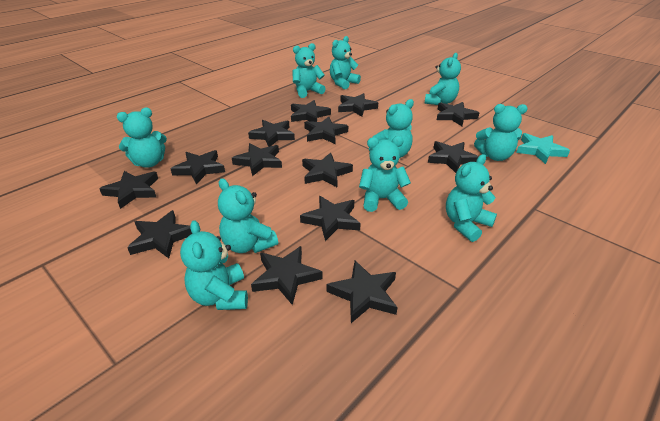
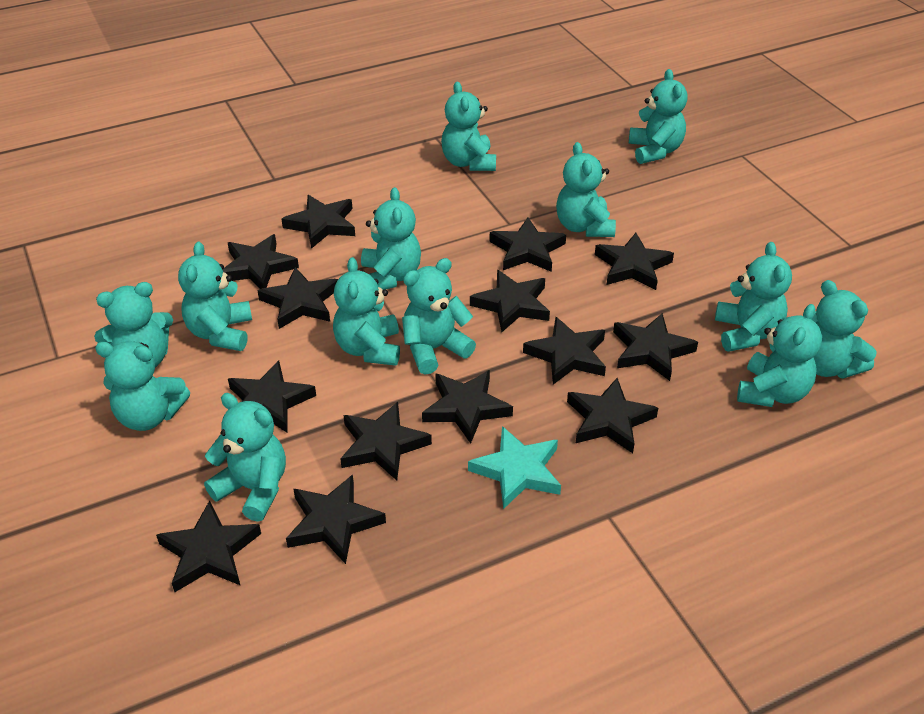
turquoise teddy bear: [117,108,167,167] [180,220,248,310] [218,178,278,253] [293,43,326,98] [330,36,361,89] [359,136,411,212] [369,99,414,158] [424,53,461,105] [446,154,497,242] [474,104,528,161] = 10 -> [94,282,173,368] [95,341,190,431] [178,242,252,351] [204,393,286,522] [333,257,400,366] [361,187,421,290] [402,258,476,375] [441,81,496,171] [556,142,616,237] [629,69,688,164] [715,242,792,352] [737,304,822,407] [812,280,877,379] = 13

